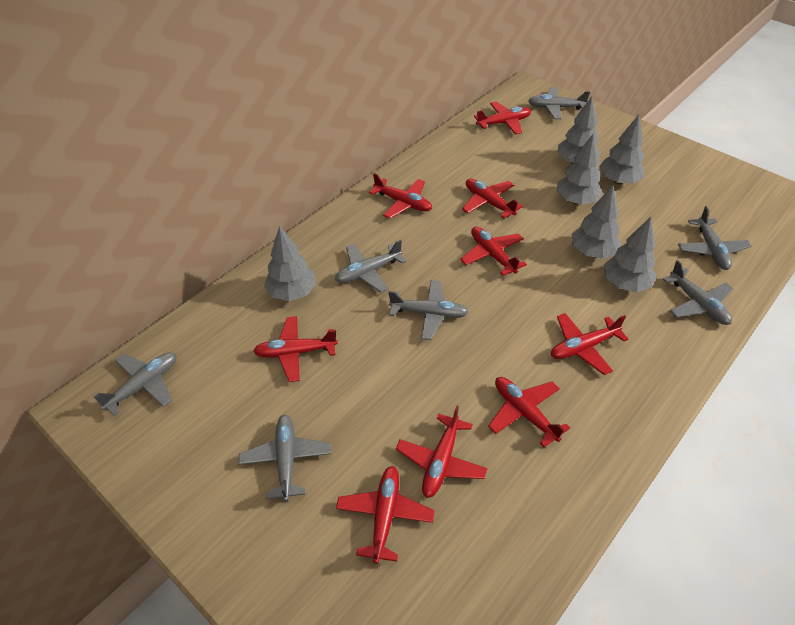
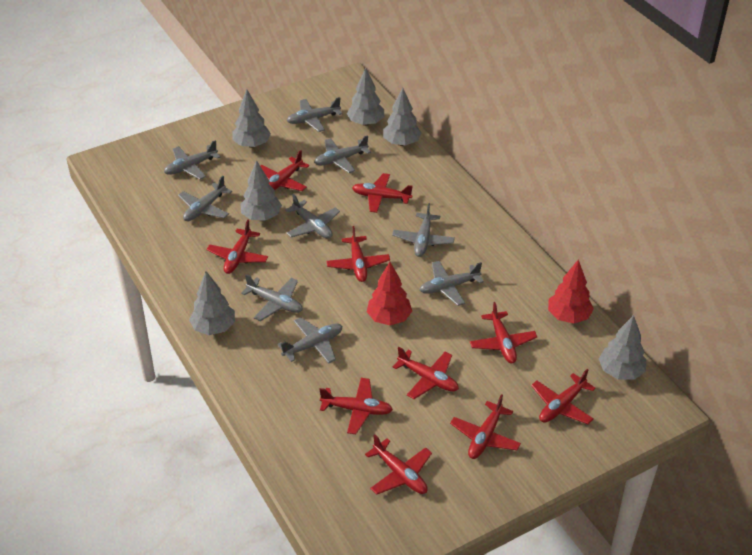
grey plane: [94,353,176,416] [239,415,332,502] [335,240,406,293] [388,280,468,340] [528,87,590,119] [663,260,733,325] [678,206,751,270] = 7 -> [164,140,221,180] [178,176,232,221] [241,274,303,321] [278,317,342,364] [285,194,340,239] [287,97,342,132] [314,135,371,173] [392,203,455,257] [420,261,484,306] = 9
red plane: [253,316,338,382] [336,466,435,564] [369,173,432,219] [396,406,488,498] [460,227,527,276] [462,179,523,218] [474,101,531,135] [488,377,570,447] [551,313,628,375] = 9 -> [207,220,268,274] [260,150,309,191] [319,378,393,434] [326,226,390,282] [352,173,413,213] [365,434,432,495] [393,347,459,399] [450,394,521,459] [470,302,537,363] [531,369,596,424] = 10
red tree: none = 0 -> [367,262,412,325] [548,259,594,324] = 2

